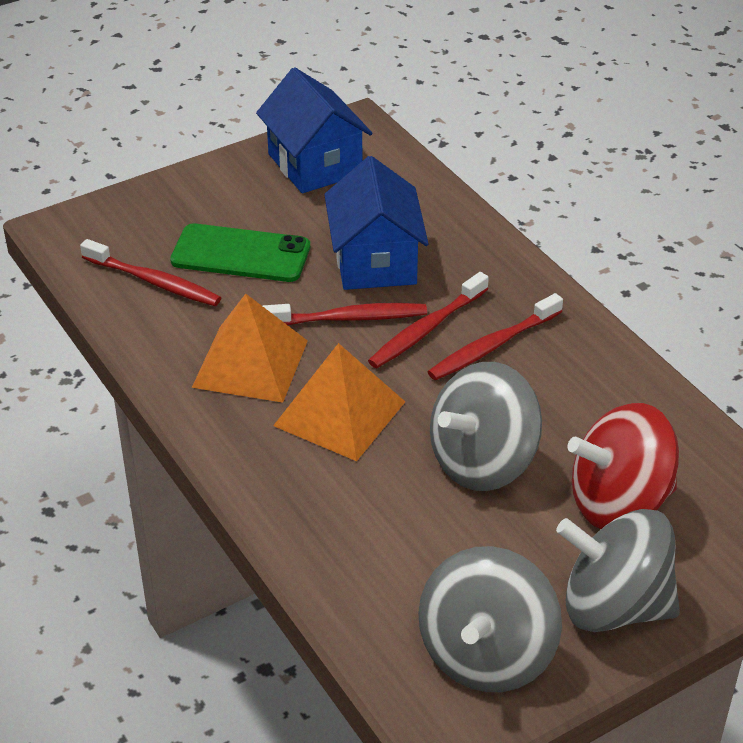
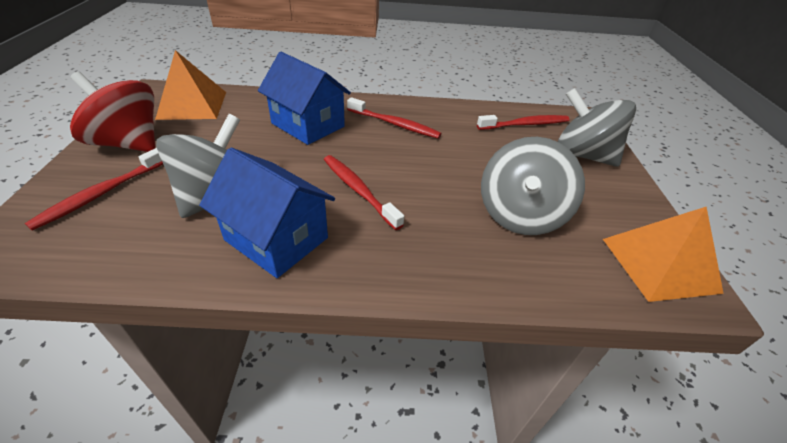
green phone: [170,223,310,282] = 1 -> none = 0

